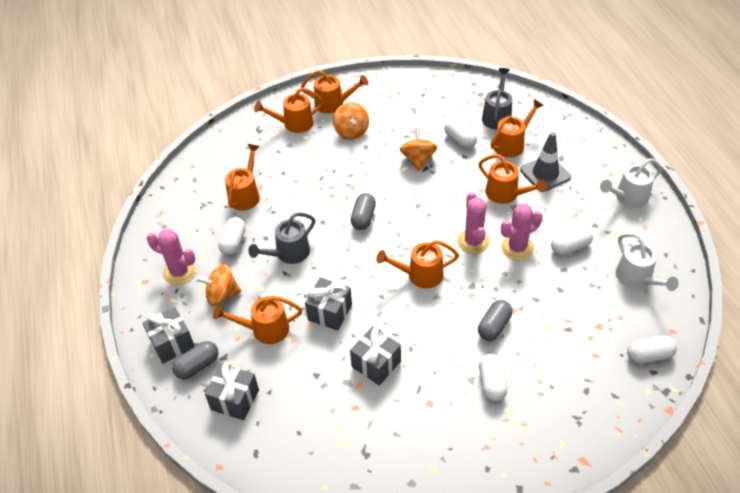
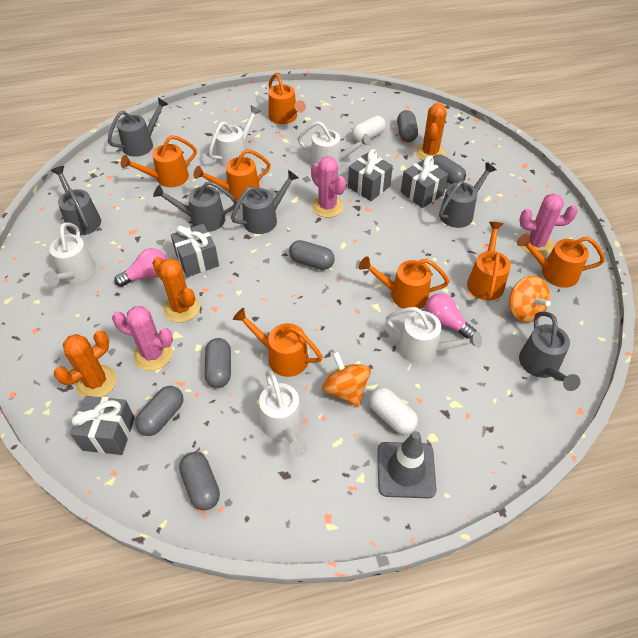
grey capsule: [172,341,219,379] [351,193,376,230] [478,300,513,341] = 3 -> [135,386,183,436] [179,452,220,510] [205,338,231,388] [289,240,335,270] [397,110,418,142] [433,155,466,184] = 6
grey watering can: [248,212,315,264] [482,68,512,130] = 2 -> [51,166,101,236] [108,98,168,157] [153,181,237,232] [231,170,299,234] [439,163,497,228] [519,312,580,391] = 6
orange cactus: none = 0 -> [54,331,117,398] [152,257,200,323] [415,103,447,160] = 3
orange spinning top: [195,264,241,306] [333,102,369,139] [400,127,437,171] = 3 -> [322,351,371,407] [509,276,551,323] = 2
pink light bulb: none = 0 -> [114,248,166,287] [425,293,476,338] = 2
white capsule: [218,217,246,255] [444,119,477,148] [479,354,507,402] [551,226,593,256] [627,335,677,364] = 5 -> [352,115,386,142] [369,387,418,434] = 2
white watering can: [600,158,662,208] [616,233,679,291] = 2 -> [44,222,96,286] [209,105,261,167] [259,370,308,457] [298,121,371,167] [386,307,482,364] = 5

